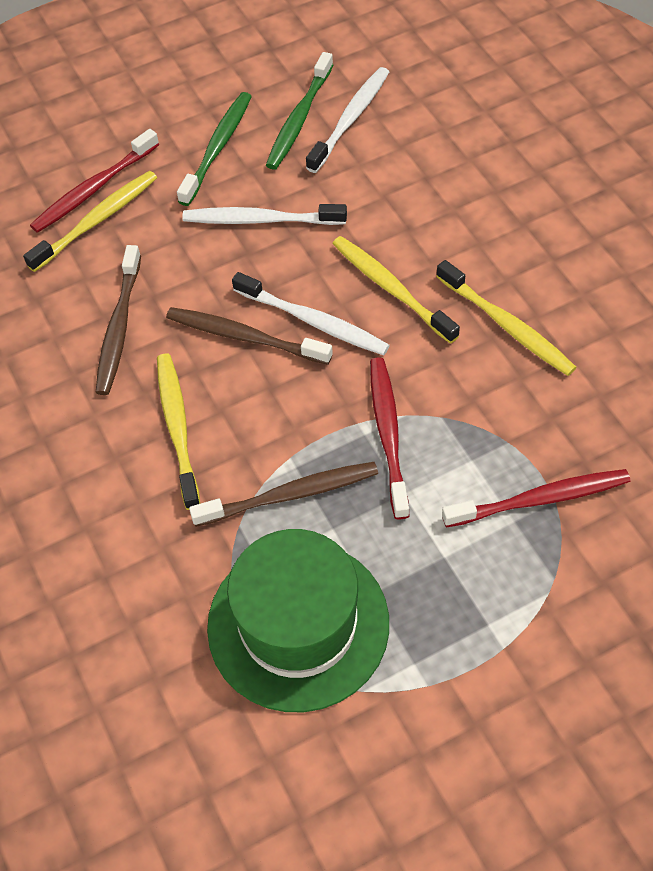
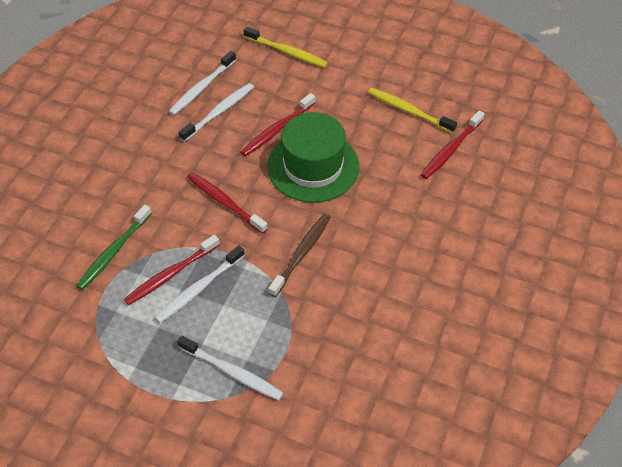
brown toothbrush: [95,245,141,395] [166,307,333,365] [189,462,378,527] = 3 -> [269,214,331,297] = 1
green toothbrush: [177,92,252,206] [266,52,333,170] = 2 -> [76,205,152,290] = 1
red toothbrush: [30,129,159,233] [370,357,410,520] [442,469,630,527] = 3 -> [124,235,220,305] [187,172,268,234] [241,93,316,156] [421,110,484,179] = 4
white toothbrush: [182,204,347,225] [232,272,390,355] [306,67,389,173] = 3 -> [154,245,245,323] [169,51,236,115] [177,335,283,400] [179,83,254,142] = 4
yellow toothbrush: [23,171,157,272] [157,353,200,510] [332,236,460,344] [436,260,576,376] = 4 -> [243,26,328,68] [368,87,457,133] = 2

